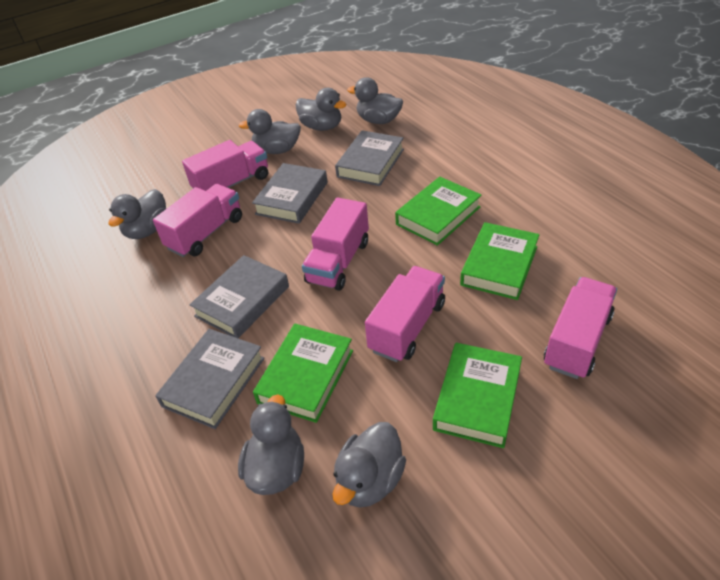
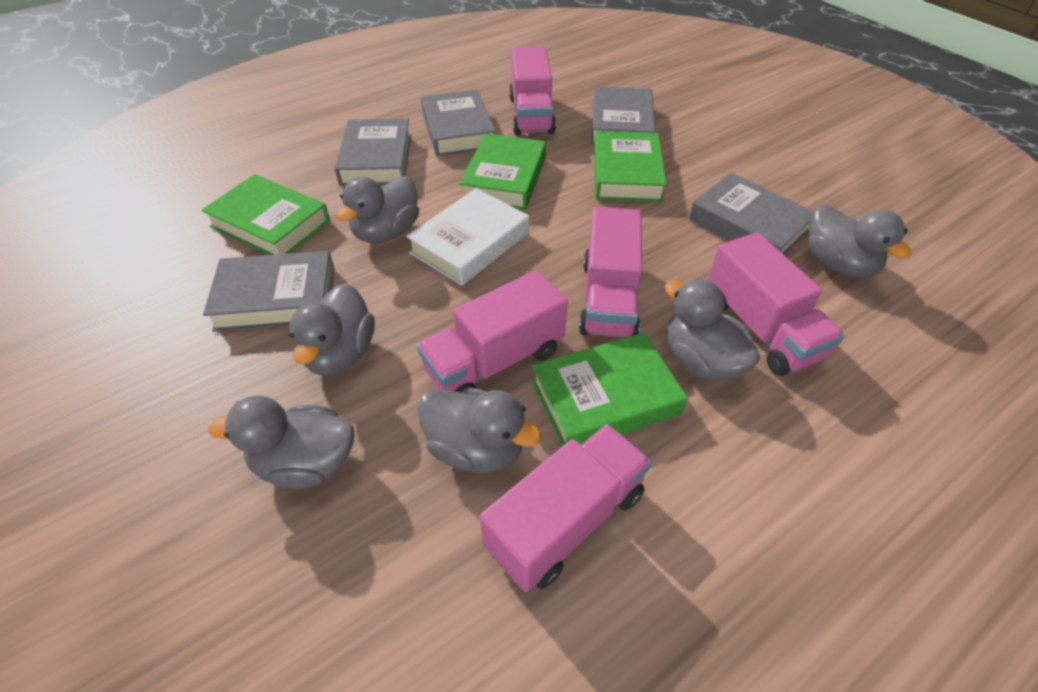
grey book: [155,329,265,429] [189,255,289,338] [252,163,328,224] [335,130,404,186] = 4 -> [203,251,335,332] [335,119,411,186] [421,89,496,157] [591,86,655,146] [689,173,815,255] = 5
white book: none = 0 -> [406,188,529,285] = 1

